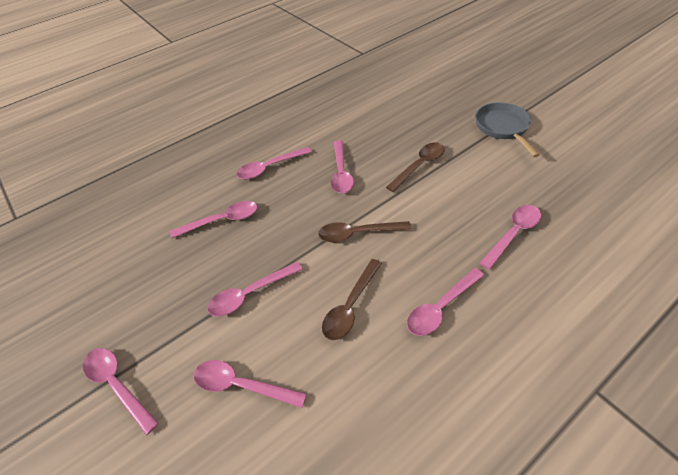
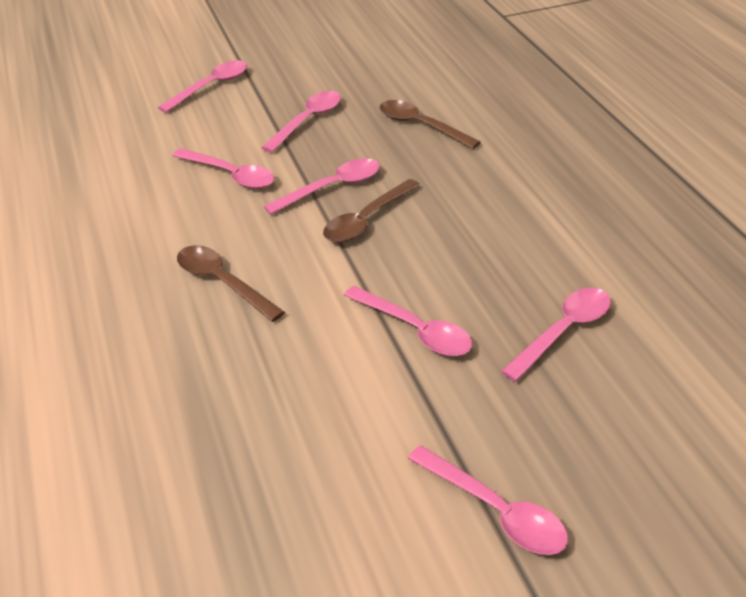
grey pan: [475,102,540,157] = 1 -> none = 0
pink spoon: [83,348,159,435] [170,201,257,238] [193,360,307,408] [207,262,303,316] [236,147,312,179] [331,141,354,193] [407,268,485,336] [480,205,541,270] = 8 -> [158,61,247,113] [172,148,274,189] [261,91,341,152] [263,159,380,215] [344,286,472,356] [408,445,568,555] [501,288,611,382] = 7

